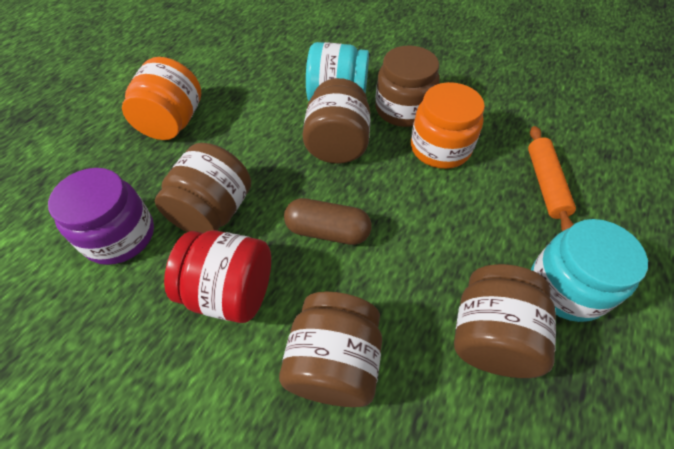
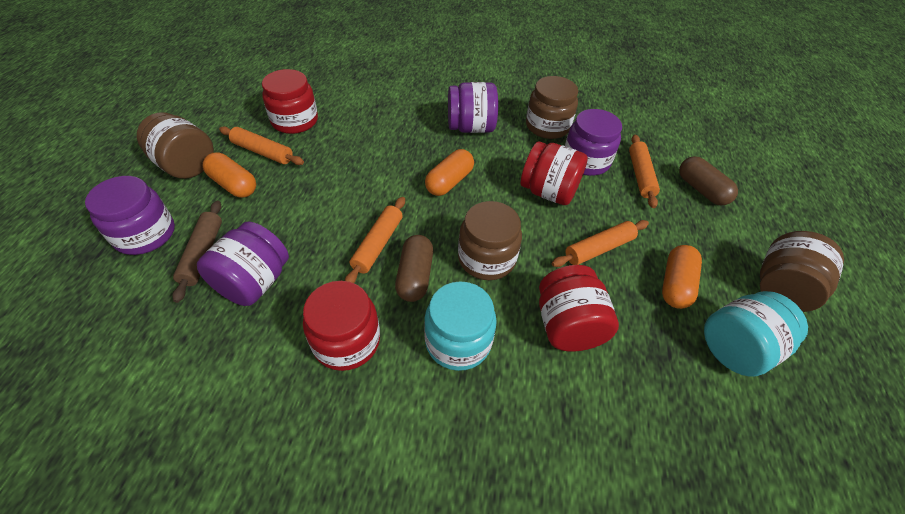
brown capsule: [284,198,372,245] = 1 -> [395,235,433,302] [679,156,738,205] = 2
brown jar: [155,143,251,233] [279,291,382,407] [302,78,370,164] [375,45,439,127] [454,264,556,378] = 5 -> [137,112,214,179] [458,201,522,280] [526,76,578,139] [760,231,844,312] = 4
brown rolling pin: none = 0 -> [172,201,222,303] = 1
orange capsule: none = 0 -> [203,152,256,198] [425,149,474,196] [662,245,702,309] = 3
orange jar: [122,57,201,140] [411,82,485,169] = 2 -> none = 0
orange rolling pin: [528,126,576,231] = 1 -> [219,126,304,165] [345,197,405,283] [552,220,649,267] [629,135,660,208] = 4
purple jar: [48,168,154,265] = 1 -> [85,176,175,255] [197,221,289,306] [448,82,498,133] [565,109,622,176] = 4
red jar: [164,230,271,323] = 1 -> [262,69,318,134] [303,281,380,371] [521,141,588,205] [539,265,619,352] = 4

